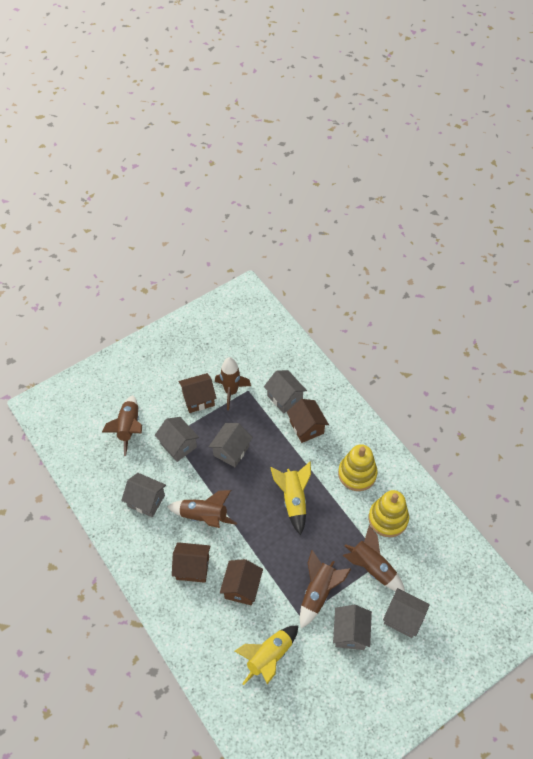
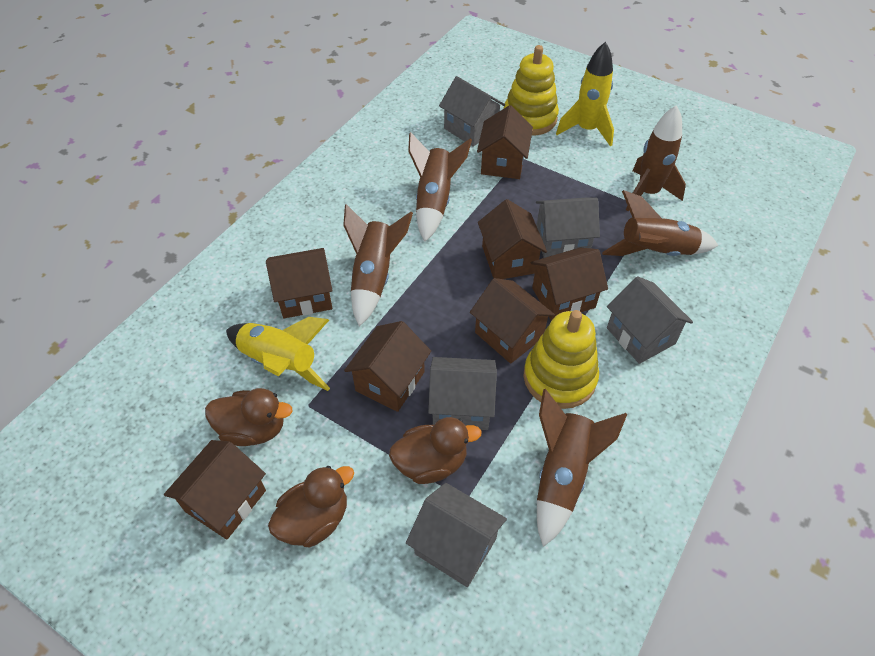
brown duck: none = 0 -> [205,388,293,446] [268,466,354,547] [389,417,482,484] = 3
brown house: [172,542,211,583] [179,373,216,413] [220,559,263,605] [287,399,329,443] = 4 -> [164,440,266,540] [266,248,333,318] [344,321,431,412] [470,278,555,364] [477,105,533,179] [478,199,547,279] [531,248,608,321] = 7
grey house: [121,473,166,517] [155,417,199,462] [209,423,253,467] [264,370,307,414] [333,605,372,650] [383,588,430,638] = 6 -> [406,483,507,587] [428,357,497,430] [439,76,505,147] [536,197,600,258] [607,276,693,364] = 5

